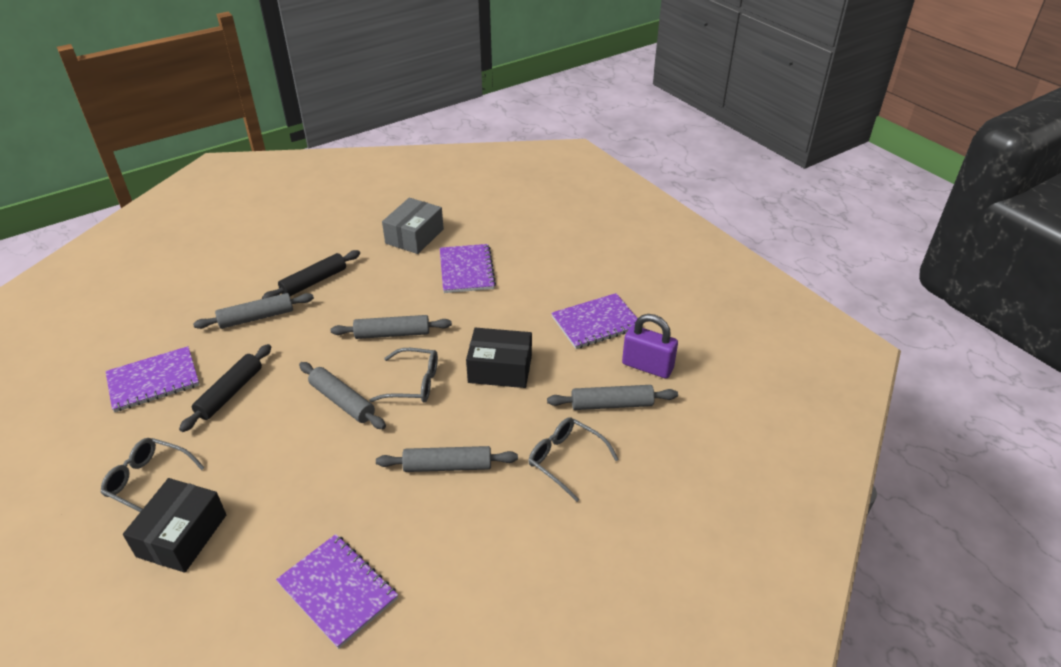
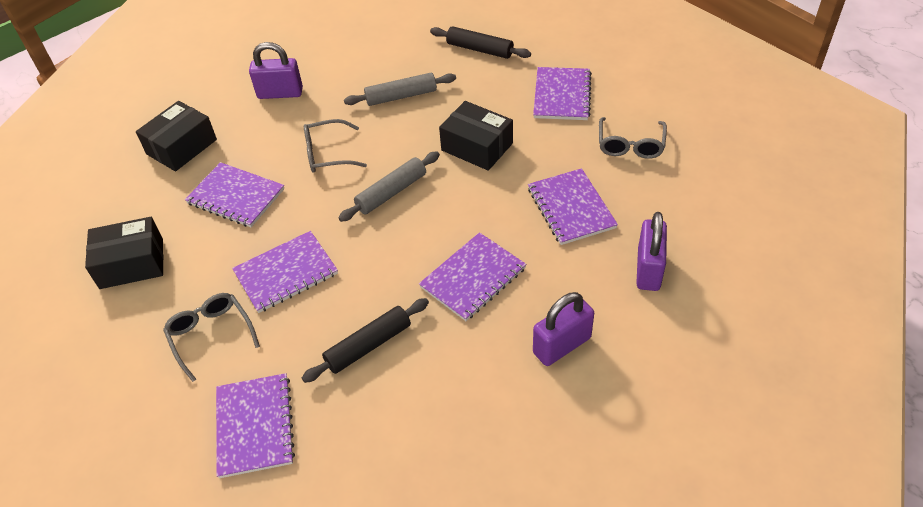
black box: [123,478,226,573] [466,328,532,388] = 2 -> [85,217,163,289] [136,101,217,172] [439,101,513,171] = 3
grey box: [382,198,444,254] = 1 -> none = 0
grey rolling pin: [193,293,314,329] [299,362,386,429] [331,315,452,339] [376,446,518,472] [547,385,678,410] = 5 -> [338,151,440,222] [344,73,456,106] = 2
purple notebook: [105,346,199,412] [276,534,398,649] [440,244,496,293] [551,293,638,349] = 4 -> [185,162,284,227] [216,373,295,478] [232,231,338,313] [419,232,526,321] [528,168,618,245] [533,67,592,120] = 6
purple padlock: [622,314,678,378] = 1 -> [249,42,303,99] [533,292,594,366] [636,212,667,291] = 3

